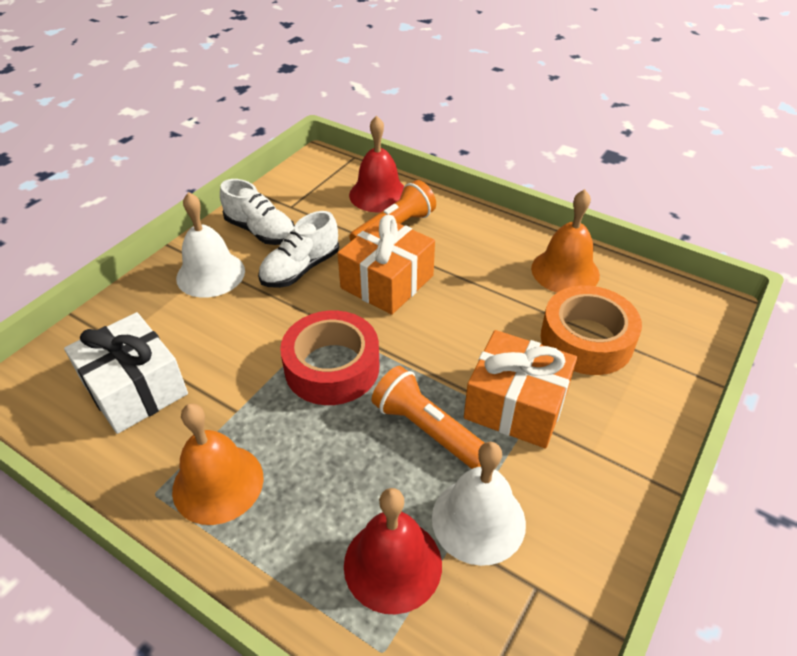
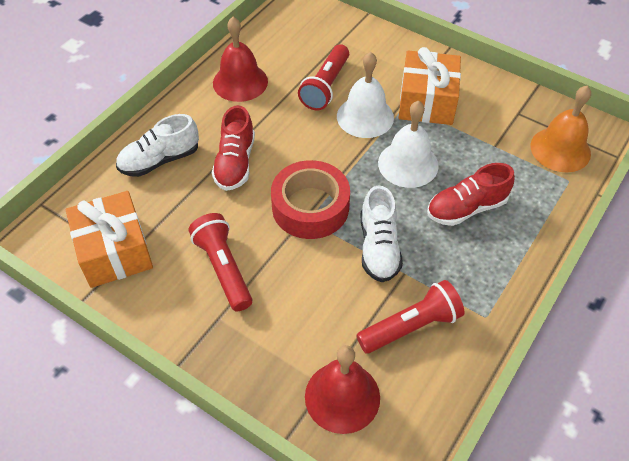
orange bell: [172,403,264,525] [531,189,600,292] = 2 -> [530,86,591,173] = 1
orange flashlight: [349,180,436,241] [372,366,485,469] = 2 -> none = 0
orange tape: [541,285,642,375] = 1 -> none = 0
red flashlight: none = 0 -> [189,213,252,312] [298,44,349,110] [356,280,465,354] = 3
red shoe: none = 0 -> [212,105,255,191] [427,163,515,226] = 2
white gift: [64,312,188,434] = 1 -> none = 0

